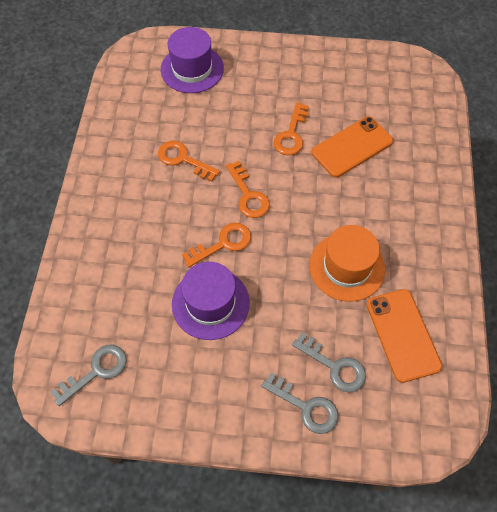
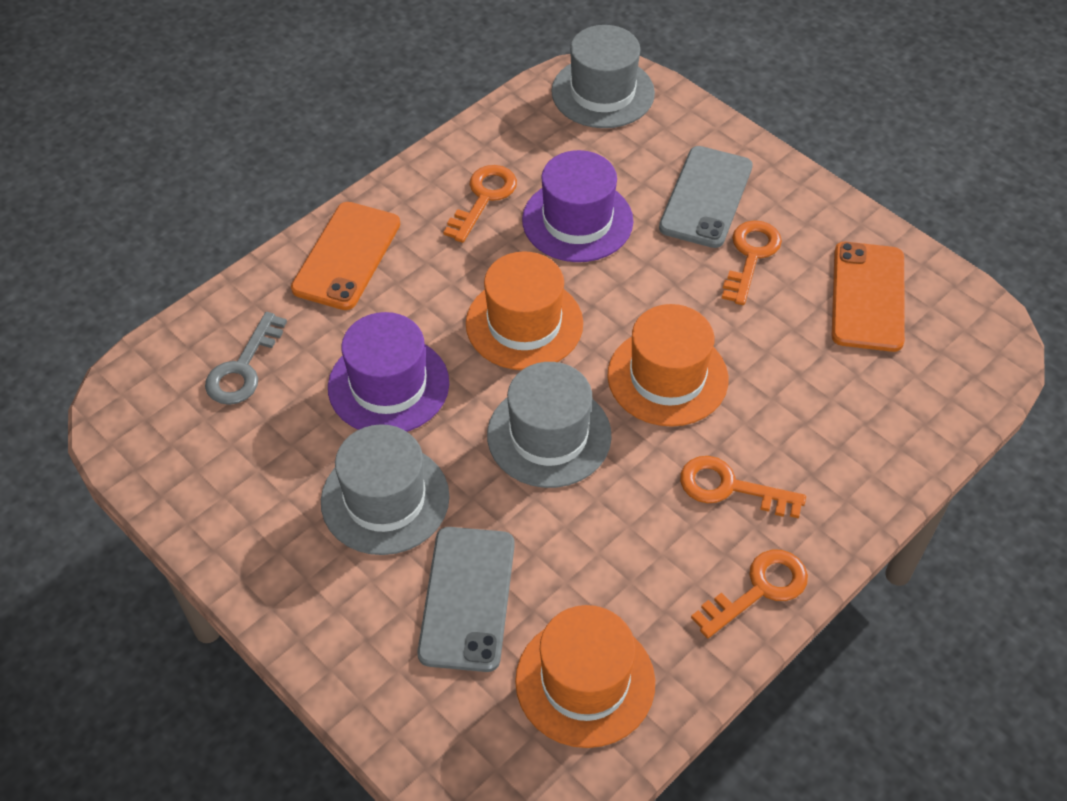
grey hat: none = 0 -> [321,424,450,555] [487,362,612,488] [551,25,655,128] = 3
grey key: [51,345,127,406] [261,373,338,434] [292,333,366,392] = 3 -> [205,312,287,405] = 1
grey phone: none = 0 -> [417,527,515,672] [659,146,753,248] = 2
orange hat: [309,225,385,302] = 1 -> [466,251,583,370] [515,605,655,748] [607,304,728,427] = 3

